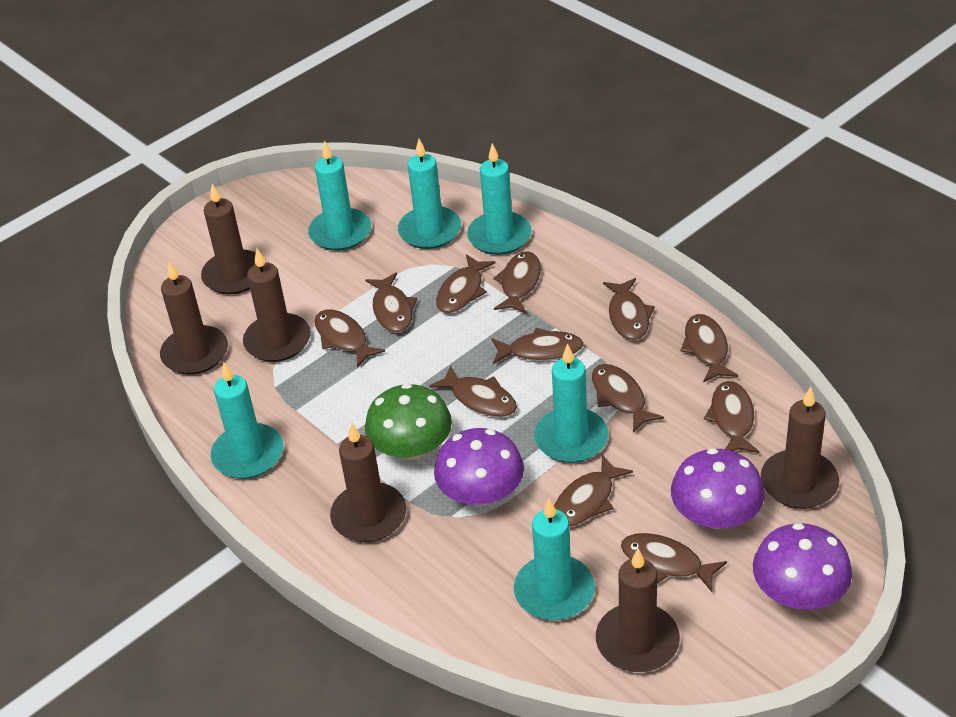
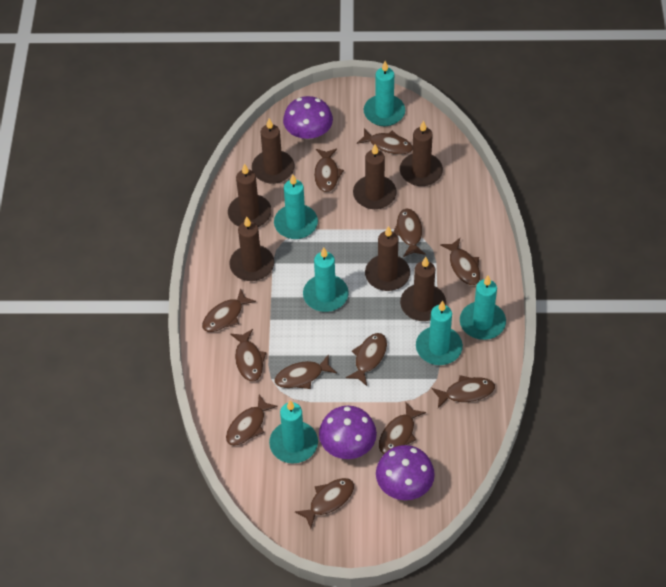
brown candle: [160,261,228,375] [201,184,256,295] [243,249,311,362] [330,422,407,542] [596,549,680,672] [761,387,839,509] = 6 -> [228,164,272,227] [229,217,274,281] [252,119,295,184] [353,144,397,209] [365,226,410,291] [400,121,443,186] [400,257,446,321] = 7
green mushroom: [365,383,452,460] = 1 -> none = 0

